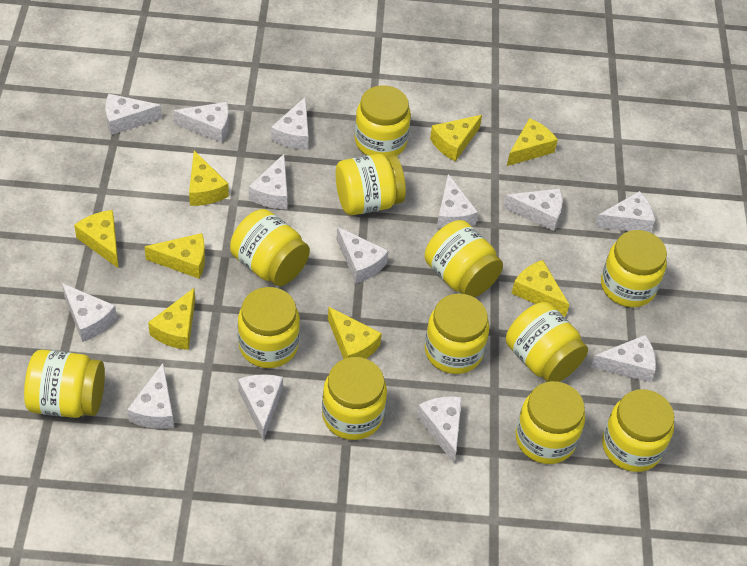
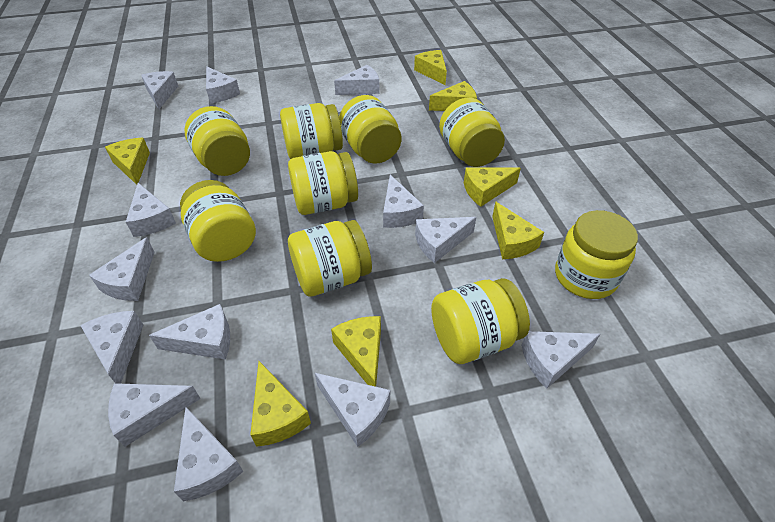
yellow cheese: [74,210,119,268] [145,233,205,279] [148,288,195,350] [189,150,229,206] [328,307,382,359] [430,115,482,161] [507,118,558,166] [511,260,569,317] = 8 -> [105,138,150,185] [250,361,311,447] [331,316,381,387] [414,50,447,85] [429,81,477,111] [464,167,521,207] [492,202,544,259] = 7
yellow jar: [24,349,105,418] [230,209,310,286] [238,287,300,368] [322,357,387,440] [336,154,406,215] [355,85,411,156] [424,220,503,297] [425,293,489,374] [506,302,588,382] [516,381,585,464] [601,230,667,307] [602,389,674,472] = 12 -> [180,180,256,262] [184,106,250,176] [280,103,343,159] [288,151,358,215] [288,220,372,297] [339,95,401,164] [431,278,530,364] [439,97,505,167] [555,210,638,299] = 9

